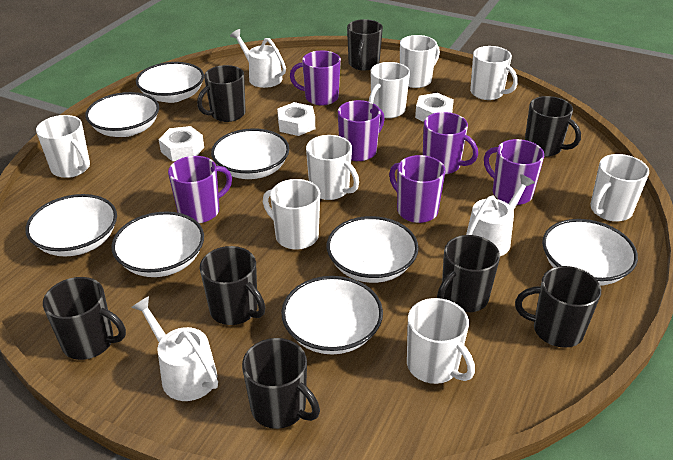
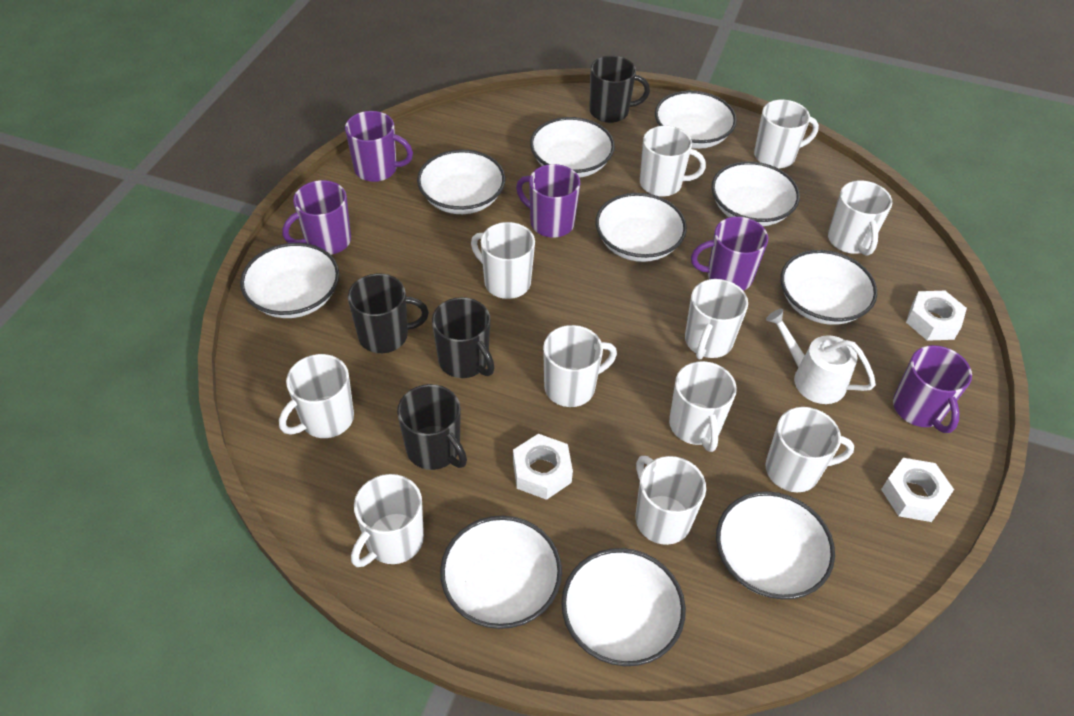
black mug: [43,277,126,360] [197,65,246,122] [200,246,265,325] [242,338,320,429] [347,19,383,70] [437,235,500,312] [515,266,601,348] [525,96,581,157] = 8 -> [348,274,429,353] [397,384,467,470] [432,297,495,378] [589,56,650,123] = 4
purple mug: [168,156,232,223] [290,51,341,105] [338,100,385,161] [389,155,446,223] [423,112,478,174] [484,139,544,205] = 6 -> [282,180,351,255] [345,111,413,182] [516,164,580,238] [691,216,768,291] [893,345,972,433] = 5
white bowl: [25,194,117,257] [85,92,159,137] [111,211,204,277] [136,62,204,103] [211,128,289,179] [281,276,383,354] [327,216,419,283] [542,219,638,286] = 8 -> [240,243,339,318] [417,150,505,214] [440,516,562,629] [530,117,615,178] [561,548,686,666] [595,193,687,262] [655,91,737,149] [711,161,800,226] [716,491,835,600] [781,250,877,325] = 10
white mug: [36,115,90,178] [263,179,320,250] [306,135,359,200] [369,62,410,118] [400,35,440,88] [407,298,475,384] [470,46,518,100] [590,154,649,222] = 8 -> [279,354,354,438] [351,474,424,567] [471,222,535,299] [543,325,617,407] [636,456,706,545] [640,126,706,197] [669,361,737,452] [685,279,748,360] [754,99,819,168] [765,407,854,492] [828,180,892,256] = 11
white watering can: [131,296,218,401] [230,29,286,88] [466,174,535,256] = 3 -> [766,309,876,404] = 1

